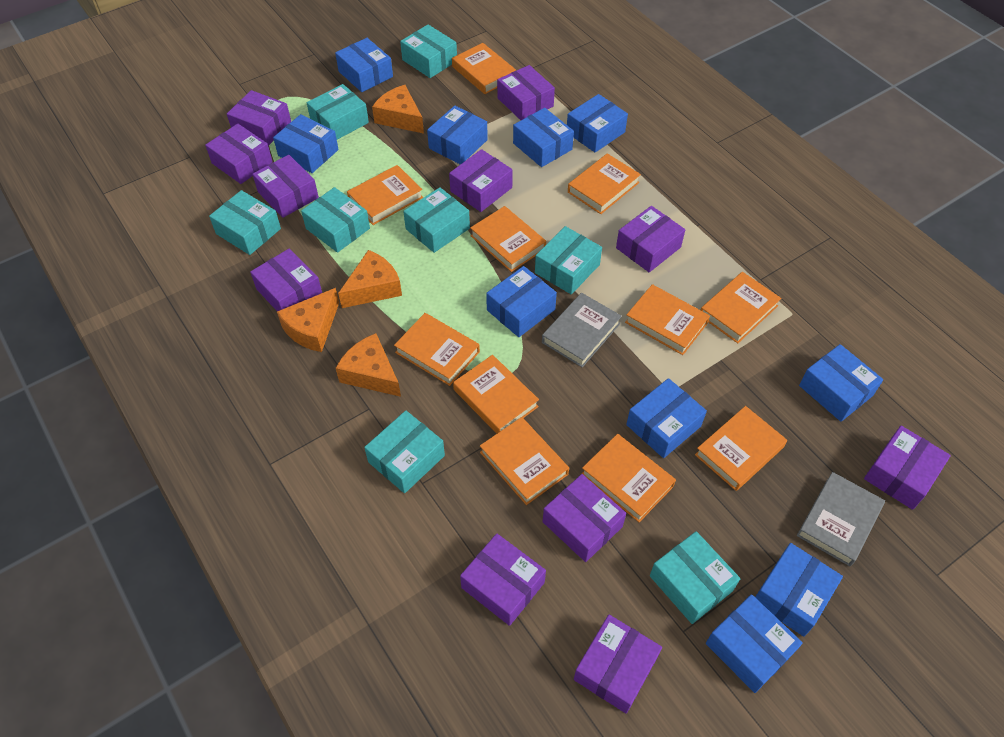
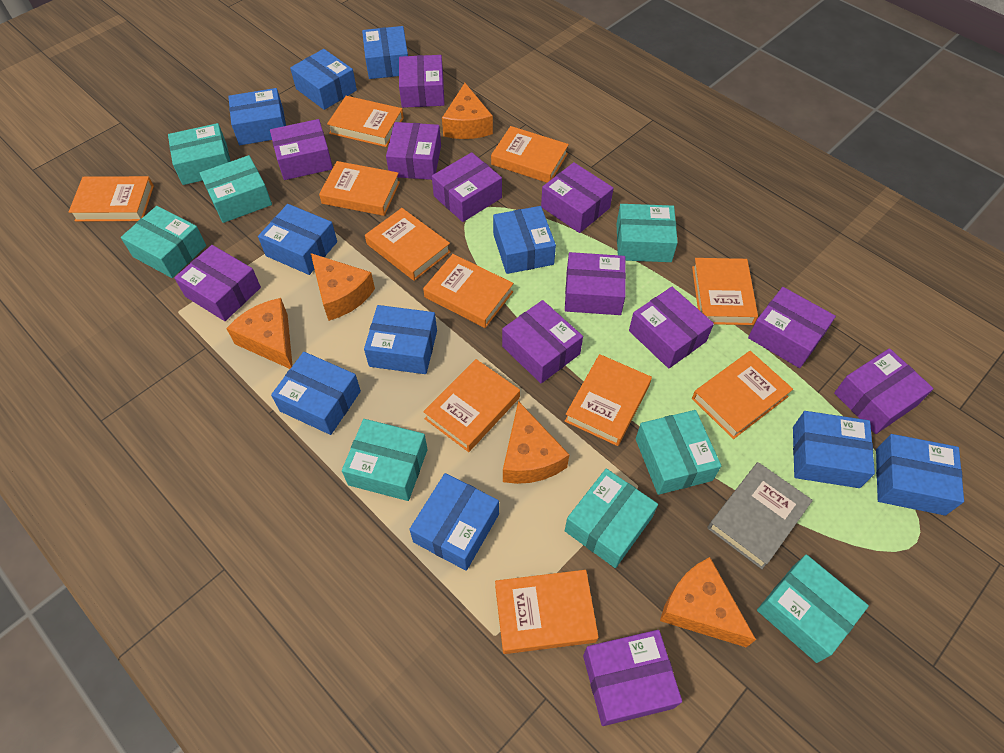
grey book: [542,293,622,367] [797,472,885,566] = 2 -> [707,462,813,569] = 1
orange cheese: [277,288,339,352] [336,333,401,397] [338,250,402,308] [372,85,424,134] = 4 -> [226,298,293,369] [311,253,375,321] [442,83,493,139] [503,401,570,484] [660,557,756,647] = 5
purple box: [205,124,273,184] [227,90,291,146] [250,248,322,311] [252,155,319,218] [449,149,513,212] [460,533,546,626] [497,65,555,120] [543,474,626,562] [574,615,662,714] [616,206,685,272] [864,426,951,510] = 11 -> [174,245,261,321] [270,119,333,180] [386,122,441,180] [399,55,445,108] [432,152,502,222] [502,300,583,383] [541,162,613,233] [565,252,626,315] [583,630,682,726] [629,287,714,368] [748,287,836,368] [834,348,934,434] = 12

